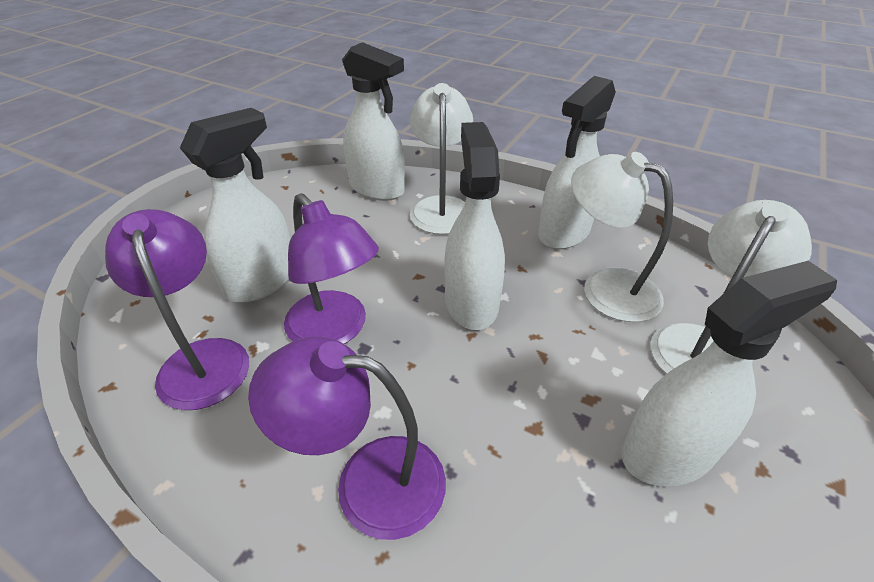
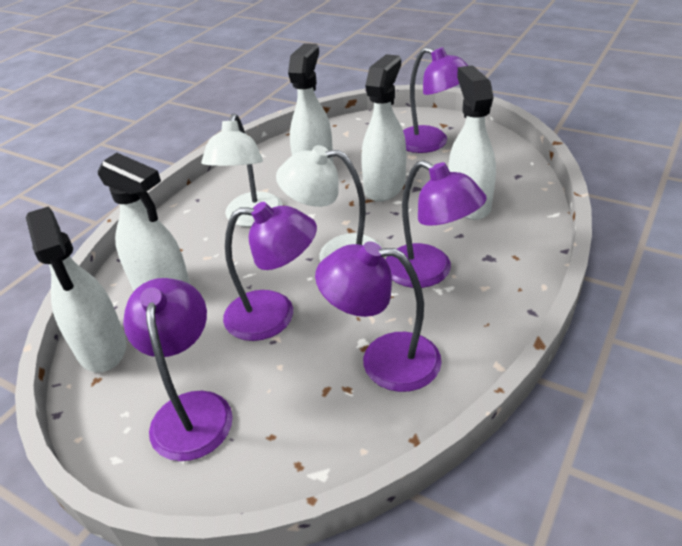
purple lamp: [105,209,249,410] [248,336,446,540] [284,193,379,344] = 3 -> [123,278,233,461] [223,202,317,341] [315,241,442,392] [385,160,487,288] [403,47,468,153] = 5
white lamp: [409,83,473,234] [571,152,673,322] [651,200,812,374] = 3 -> [201,113,283,227] [276,145,382,262] = 2

